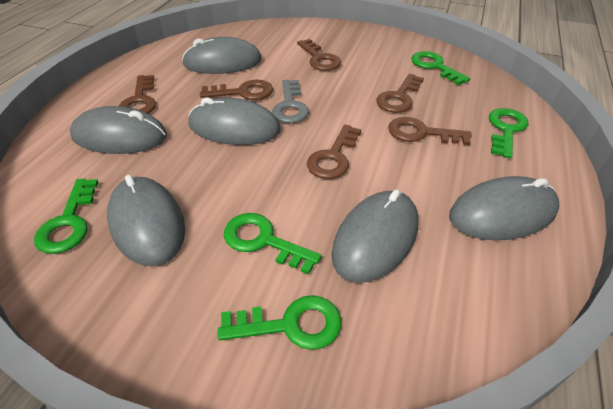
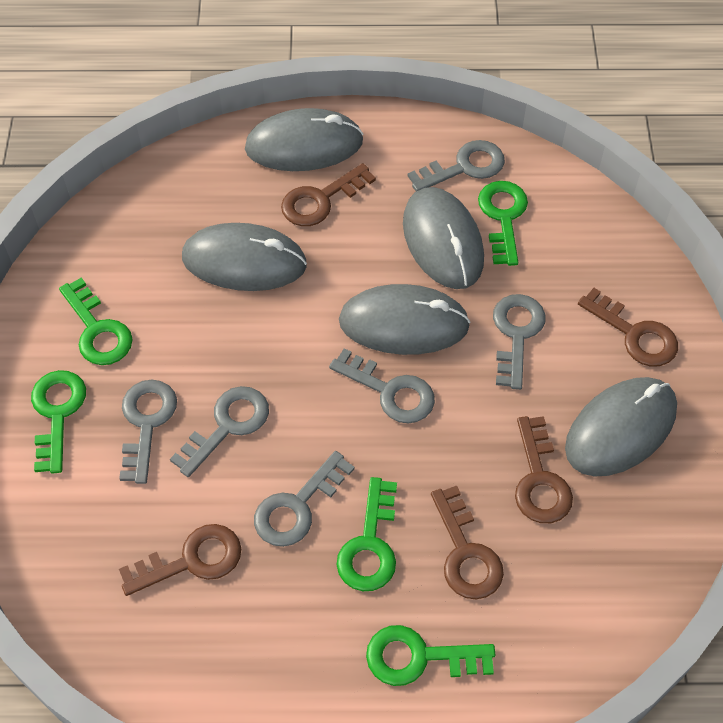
brown key: [119,75,156,114] [200,80,273,100] [297,39,341,71] [307,125,361,179] [377,74,424,113] [388,117,472,145] = 6 -> [119,524,241,596] [281,163,376,226] [431,486,504,599] [515,416,573,523] [578,288,678,367] = 5
grey key: [272,80,309,123] = 1 -> [119,380,177,484] [170,386,269,477] [254,451,355,547] [329,348,435,424] [408,140,505,192] [493,294,546,390] = 6
grey mouse: [70,106,167,154] [107,175,185,266] [182,37,262,74] [188,98,281,145] [331,190,418,282] [449,176,560,240] = 6 -> [182,223,307,291] [245,108,364,171] [339,284,470,355] [403,187,484,289] [565,377,677,477] = 5

